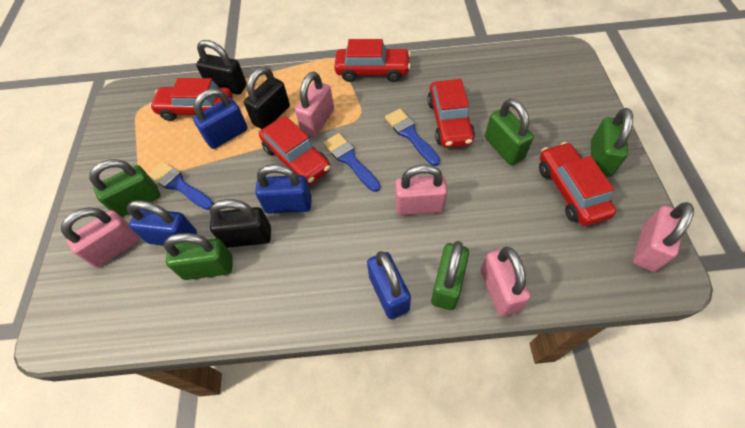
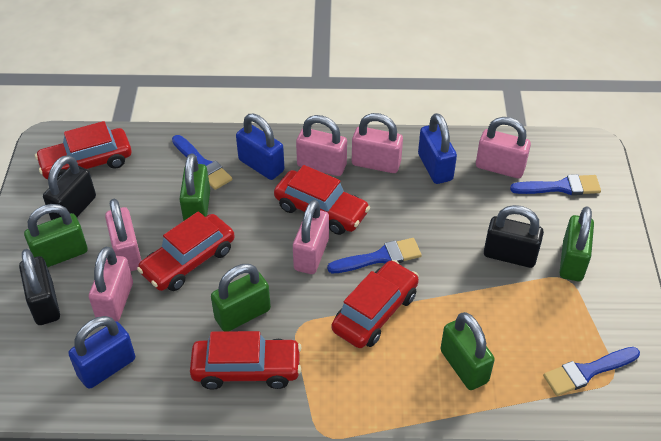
blue brush: [148,162,214,210] [323,133,380,192] [385,109,440,166] = 3 -> [172,135,232,190] [327,238,422,273] [510,174,601,195] [543,347,640,396] = 4
blue padlock: [127,200,197,246] [193,89,248,149] [255,164,312,214] [367,251,411,319] = 4 -> [68,316,135,389] [236,114,284,180] [418,113,457,184] = 3
pink padlock: [61,207,139,267] [295,72,334,136] [395,164,448,215] [481,246,531,316] [633,202,694,272] = 5 -> [89,247,133,322] [105,199,142,271] [293,200,329,274] [296,115,347,176] [352,113,403,173] [476,117,531,178] = 6

